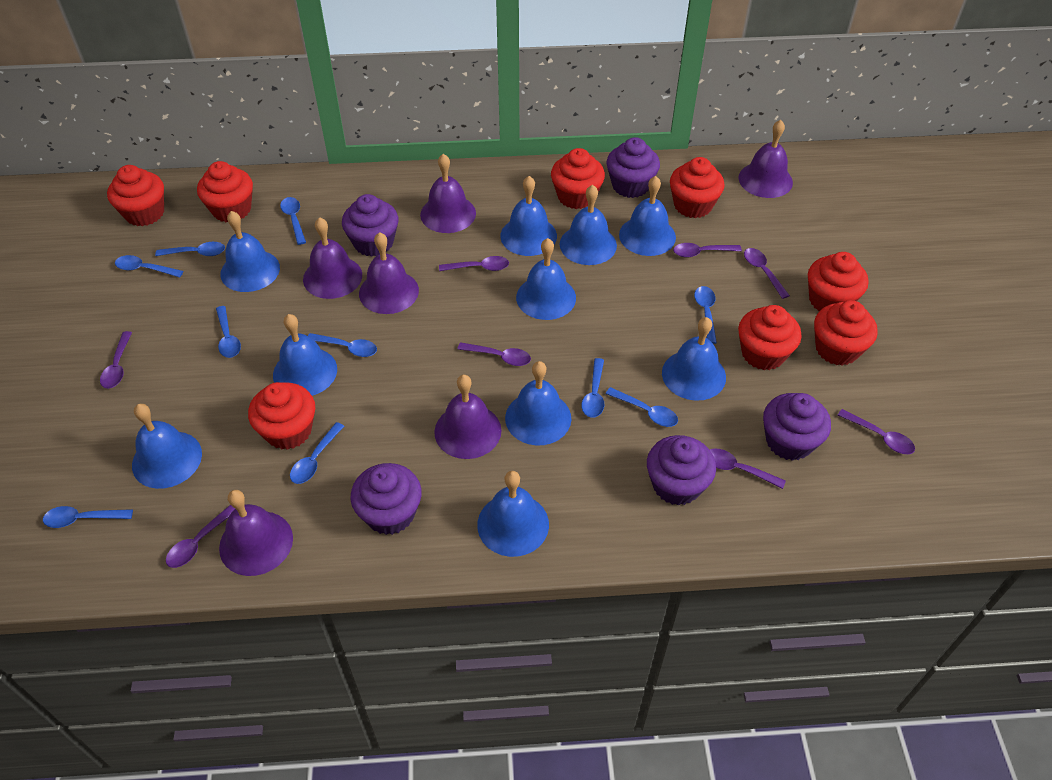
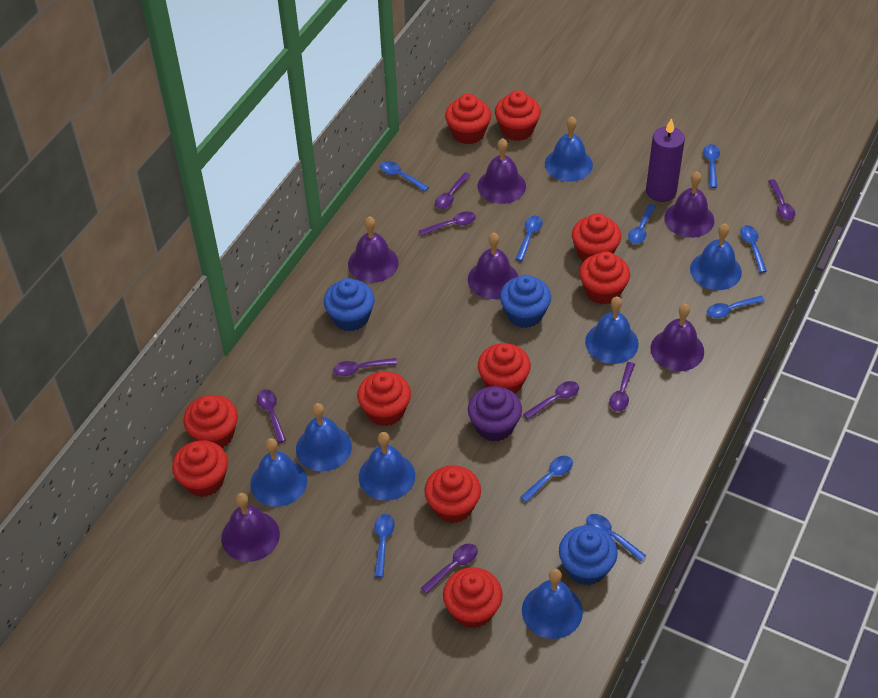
blue bell: [132,404,202,489] [221,211,280,292] [273,314,337,396] [477,471,549,557] [500,176,557,256] [505,361,571,446] [516,238,576,320] [560,185,617,265] [619,176,676,256] [662,317,726,401] = 10 -> [250,438,307,507] [296,403,352,471] [359,432,415,501] [522,569,583,639] [545,117,593,182] [585,297,639,364] [690,223,742,290] = 7
blue cupcake: none = 0 -> [324,278,375,331] [500,275,551,328] [559,525,618,585] = 3
blue spoon: [43,506,133,528] [115,255,183,277] [155,242,225,256] [216,306,241,358] [280,197,306,245] [290,422,344,484] [308,333,377,357] [582,358,604,418] [606,387,678,427] [694,286,717,344] = 10 -> [374,514,395,577] [380,161,429,192] [515,216,543,261] [520,456,573,503] [586,514,646,561] [628,204,656,244] [703,144,720,188] [707,296,765,318] [740,225,767,273] = 9
purple candle: none = 0 -> [646,118,685,202] = 1
purple cupcake: [342,194,398,257] [350,463,422,535] [607,137,660,198] [647,435,716,506] [763,393,831,461] = 5 -> [468,386,522,442] = 1
red cupcake: [107,165,164,226] [197,161,253,223] [248,382,315,450] [551,148,605,209] [670,157,725,218] [738,305,801,370] [808,252,868,311] [814,300,878,365] = 8 -> [172,440,228,497] [183,395,238,448] [357,371,411,426] [424,465,481,523] [443,567,503,629] [445,94,491,144] [478,343,531,393] [495,90,541,141] [572,213,621,262] [579,251,630,305] = 10

